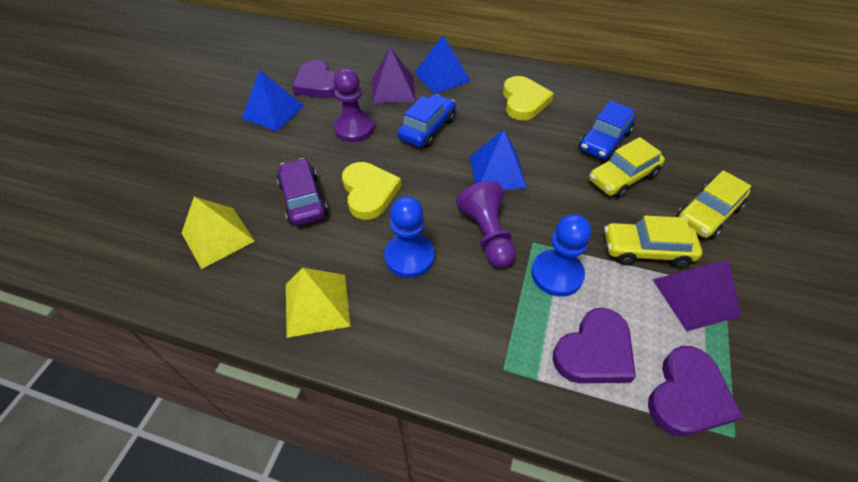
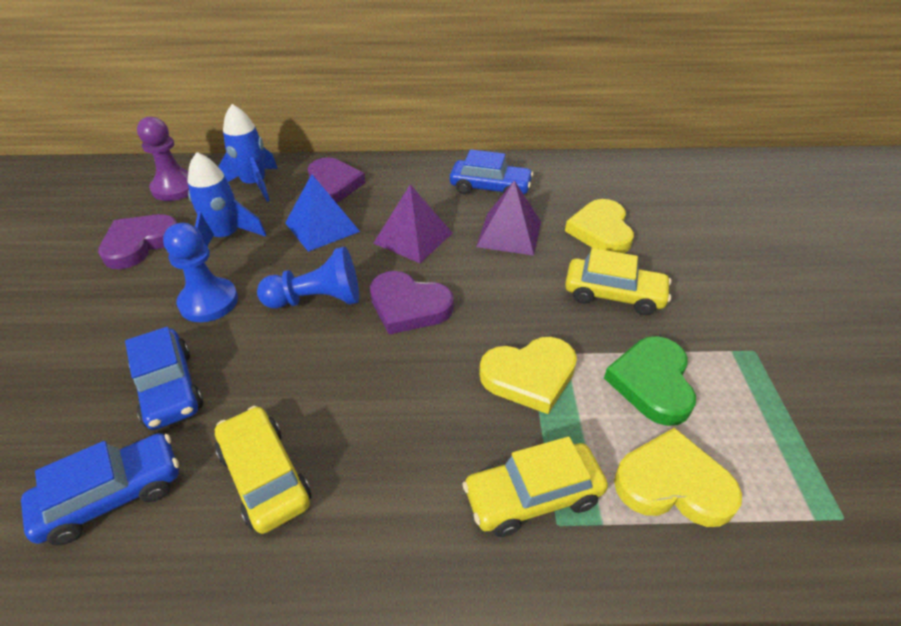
blue car: [398,94,456,148] [579,101,635,160] = 2 -> [21,433,179,546] [125,327,203,430] [450,149,534,194] = 3
blue pyramid: [242,70,304,131] [415,35,470,94] [470,130,527,190] = 3 -> [285,174,360,252] = 1
blue rocket: none = 0 -> [187,152,266,246] [218,104,278,202] = 2
green heart: none = 0 -> [604,336,696,426] = 1
purple car: [277,158,328,226] = 1 -> none = 0
purple pawn: [333,68,374,142] [456,181,516,268] = 2 -> [137,116,189,201] = 1
yellow heart: [342,162,402,220] [503,76,554,121] = 2 -> [479,337,577,414] [565,199,634,253] [614,428,742,527] = 3
yellow pyramid: [182,197,255,269] [286,268,351,338] = 2 -> none = 0

